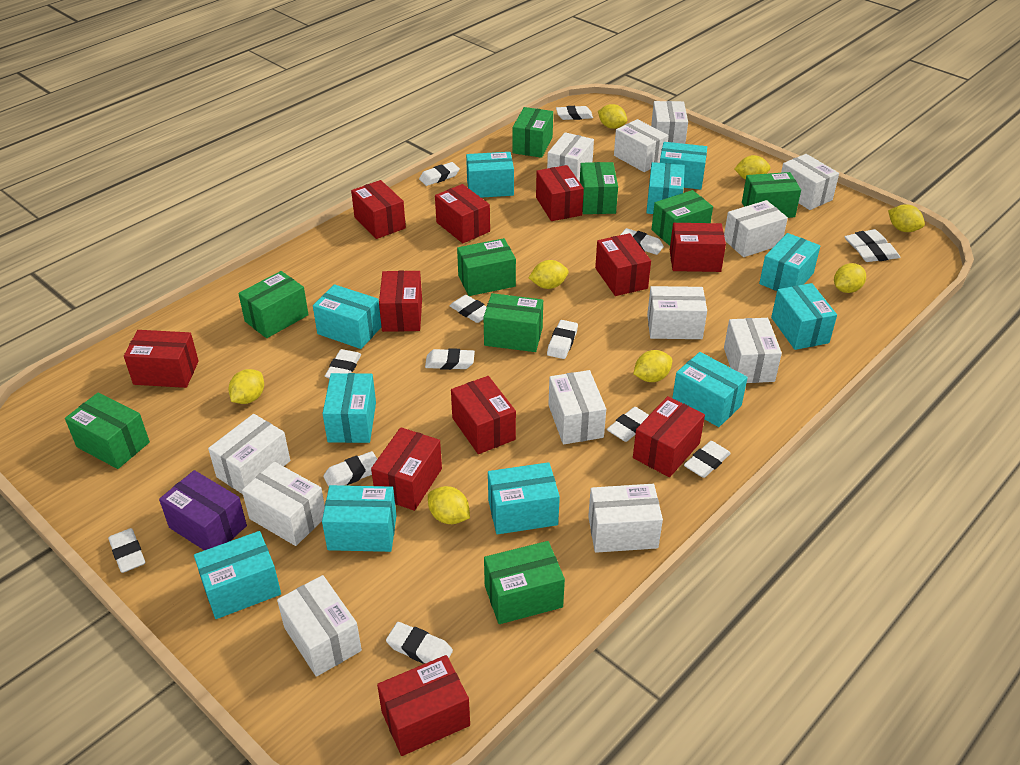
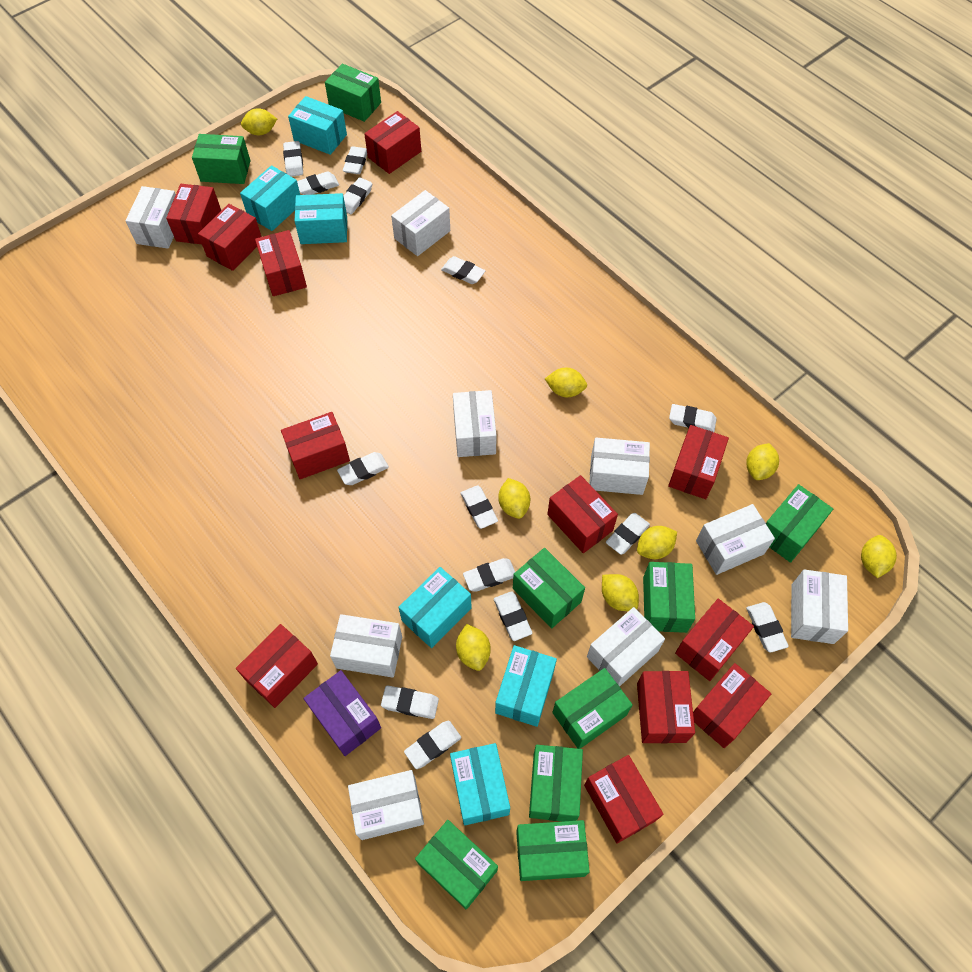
red box: [124,330,199,388] [351,180,406,239] [371,427,442,511] [377,655,470,756] [379,271,422,332] [435,184,490,243] [451,376,516,454] [536,165,584,221] [595,233,651,296] [633,396,705,477] [670,223,726,272] = 11 -> [166,184,221,244] [198,204,262,271] [236,624,318,708] [255,230,307,296] [281,412,350,479] [364,111,421,174] [547,475,618,553] [584,755,664,844] [637,671,695,743] [668,425,729,499] [675,599,754,681] [693,663,771,748] = 12
turquoise box: [194,531,281,619] [313,284,381,349] [322,373,376,443] [322,485,397,552] [466,152,514,198] [488,462,560,534] [646,162,685,214] [660,142,707,190] [672,352,748,427] [759,233,820,291] [771,283,837,350] = 11 -> [240,165,300,231] [288,96,347,155] [295,193,347,244] [398,567,472,648] [450,743,510,825] [495,645,557,727] = 6
white box: [208,414,290,494] [242,462,325,546] [277,575,362,677] [547,132,594,182] [548,370,606,444] [588,484,663,553] [614,119,669,172] [647,286,707,339] [651,101,688,144] [724,200,788,257] [724,318,782,383] [781,154,839,210] = 12 -> [125,186,176,249] [330,614,402,678] [348,770,424,840] [391,190,450,256] [453,390,497,457] [587,607,665,686] [589,438,650,495] [696,504,775,575] [791,569,848,644] = 9

